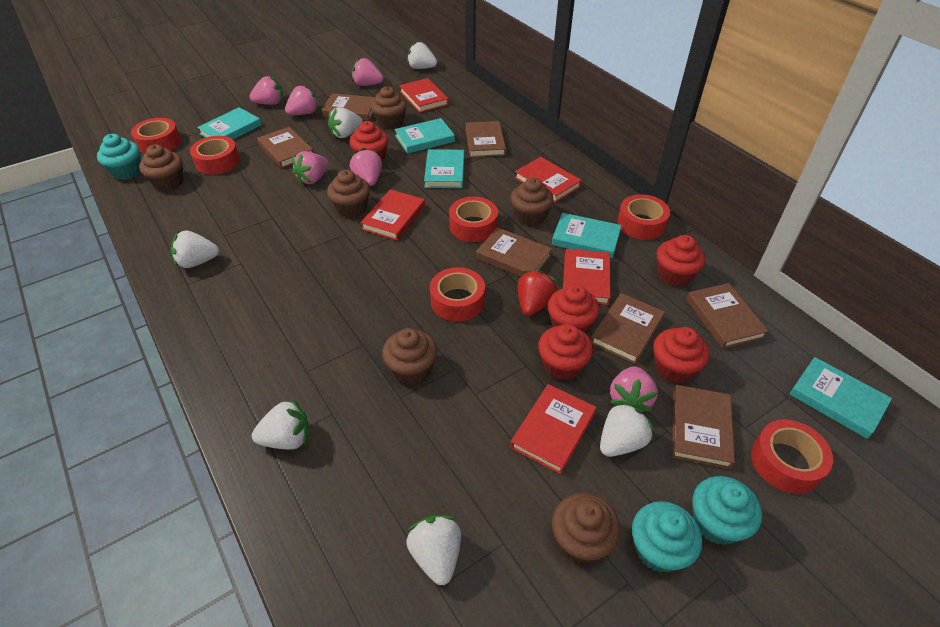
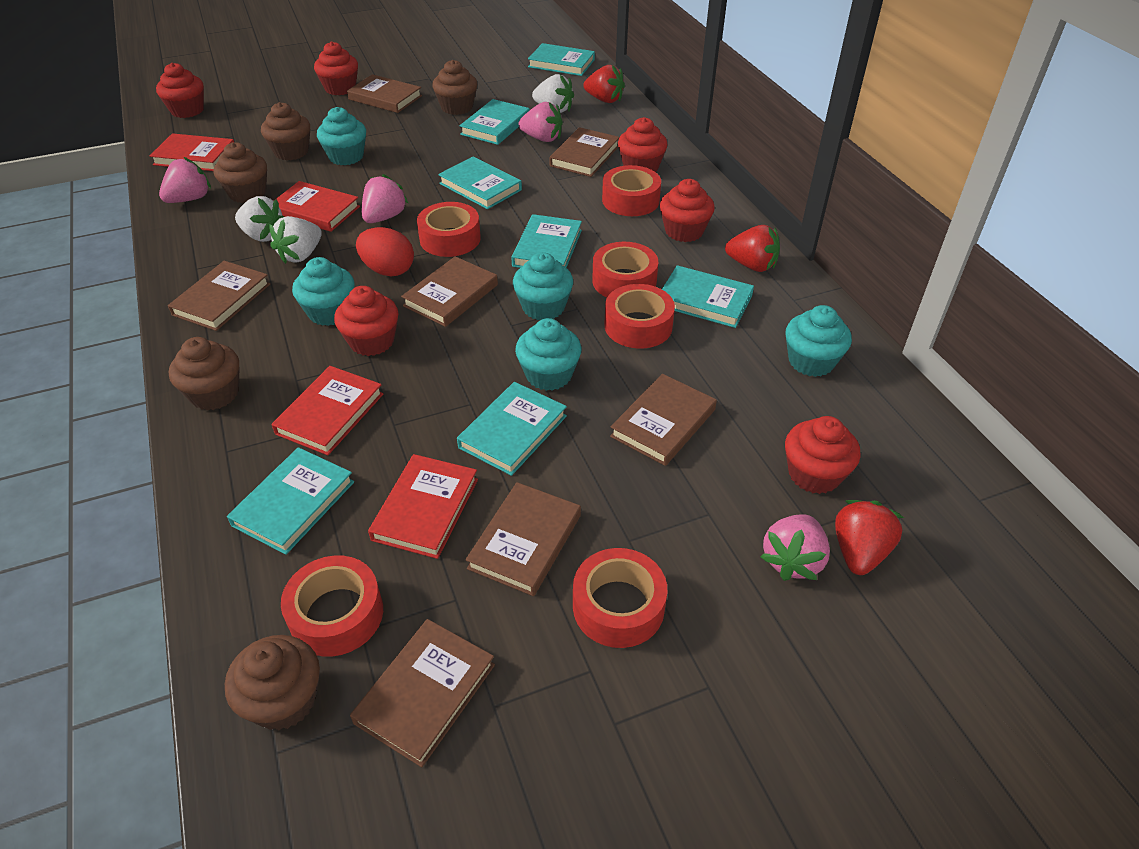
brown cupcake: [139,144,183,191] [327,170,370,218] [371,86,407,129] [382,328,437,385] [511,178,554,226] [552,493,621,563] = 6 -> [169,337,240,410] [214,142,267,203] [225,635,320,730] [261,102,310,160] [432,60,477,115] = 5
pink strawberry: [249,76,283,105] [285,84,319,115] [292,151,329,184] [350,148,382,186] [352,58,383,86] [610,366,658,412] = 6 -> [159,157,211,203] [362,174,409,223] [519,102,563,142] [760,515,830,581] = 4
red book: [361,189,425,241] [399,78,449,113] [510,384,597,474] [515,157,582,203] [563,249,610,305] = 5 -> [150,133,234,171] [271,366,383,455] [275,181,360,232] [368,454,478,559] = 4
red cupcake: [349,121,388,162] [538,324,593,380] [548,285,599,333] [653,327,709,383] [657,235,705,287] = 5 -> [156,63,204,118] [314,42,358,95] [334,286,399,356] [618,117,668,172] [660,179,715,242] [785,416,861,494] = 6
red egg: none = 0 -> [356,227,414,277] = 1
red strawberry: [518,270,557,316] = 1 -> [583,65,625,103] [725,225,780,272] [835,500,904,575] = 3
turquoise book: [197,107,261,140] [394,118,455,154] [424,149,464,188] [552,213,622,258] [789,357,892,439] = 5 -> [227,447,354,555] [438,157,522,209] [457,382,567,476] [460,99,530,145] [511,214,582,268] [528,43,595,76] [662,265,754,328] = 7
turquoise cupcake: [97,134,141,180] [632,501,702,573] [692,476,762,545] = 3 -> [292,257,355,326] [317,107,366,165] [513,252,573,320] [515,318,581,391] [785,305,852,377] = 5
white strawberry: [171,230,219,268] [252,399,310,449] [328,107,363,138] [406,515,461,585] [407,41,437,69] [600,401,654,457] = 6 -> [235,196,285,242] [269,216,322,264] [532,74,574,113] = 3

